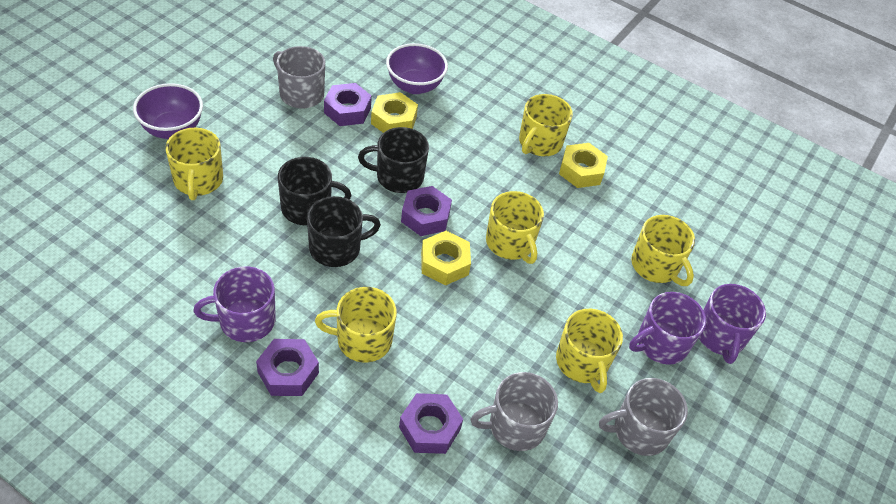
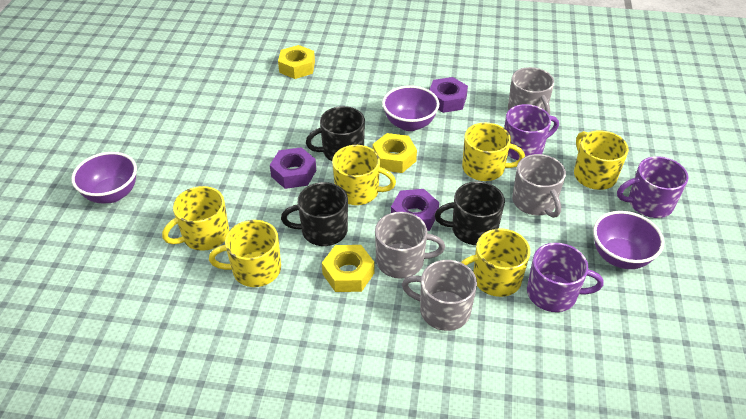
grey mug: [273,46,325,109] [471,372,558,451] [599,378,688,456] = 3 -> [375,212,445,278] [402,260,477,331] [508,67,554,115] [512,154,566,218] = 4
purple bowl: [133,83,203,139] [386,43,448,94] = 2 -> [71,152,137,204] [382,85,439,131] [593,211,664,269] = 3
purple nut: [256,339,319,396] [324,83,372,126] [399,393,463,454] [401,186,452,236] = 4 -> [270,147,316,189] [391,189,439,231] [429,77,468,113] = 3

